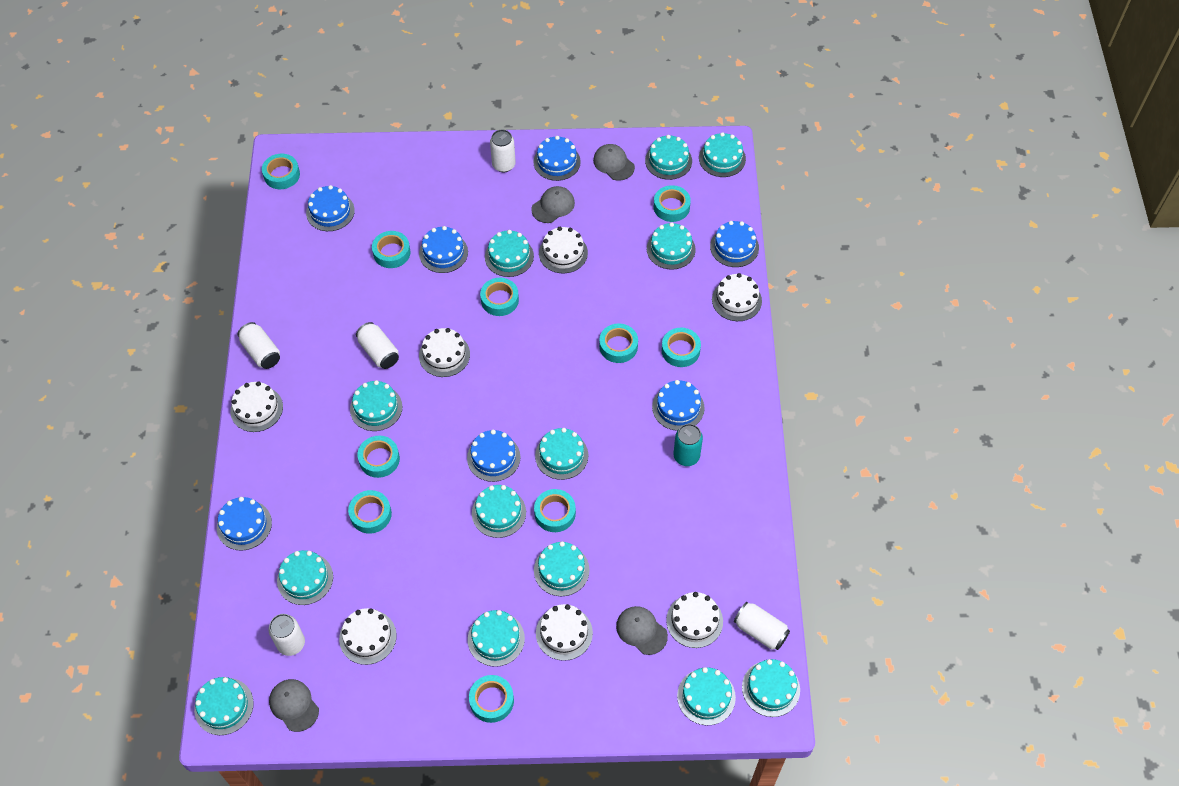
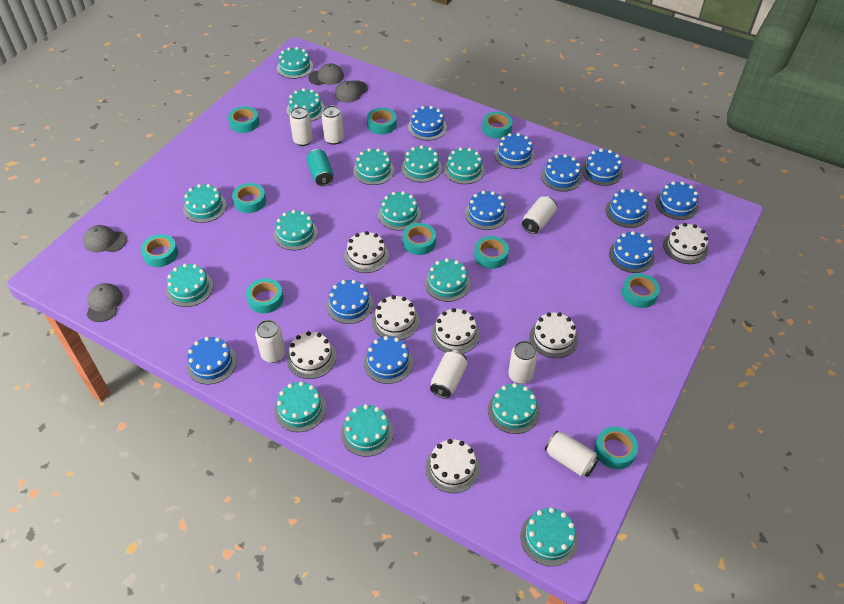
blue cake: [217,497,272,551] [306,185,355,231] [419,226,468,273] [467,430,520,482] [533,136,581,181] [652,380,705,431] [710,221,759,267] = 7 -> [186,337,237,384] [326,280,373,324] [364,336,413,384] [408,106,447,140] [465,191,508,230] [494,133,535,169] [541,154,582,191] [582,149,623,186] [606,189,649,228] [609,231,654,273] [655,181,699,220] = 11
turquoise cake: [194,677,253,735] [277,550,333,605] [350,380,402,431] [468,610,525,667] [472,485,526,538] [485,230,534,277] [534,541,589,596] [535,428,588,480] [645,135,692,180] [647,222,696,270] [677,667,736,725] [699,132,746,177] [742,659,800,717] = 13 -> [166,263,213,307] [183,184,227,223] [274,210,318,250] [274,381,326,432] [277,47,313,79] [286,88,325,121] [341,404,394,457] [353,148,394,185] [378,191,421,231] [401,145,442,182] [425,258,471,302] [444,147,485,184] [488,383,540,434] [520,508,578,566] = 14
white can: [238,322,280,369] [269,614,305,656] [356,322,399,369] [490,130,516,172] [734,602,790,650] = 5 -> [255,320,285,363] [290,107,313,146] [322,105,344,145] [430,350,468,399] [508,341,538,384] [522,196,557,234] [545,431,599,477] = 7

